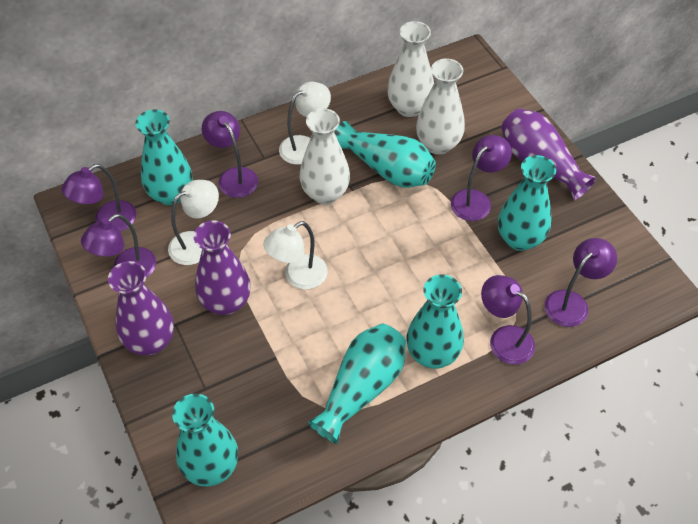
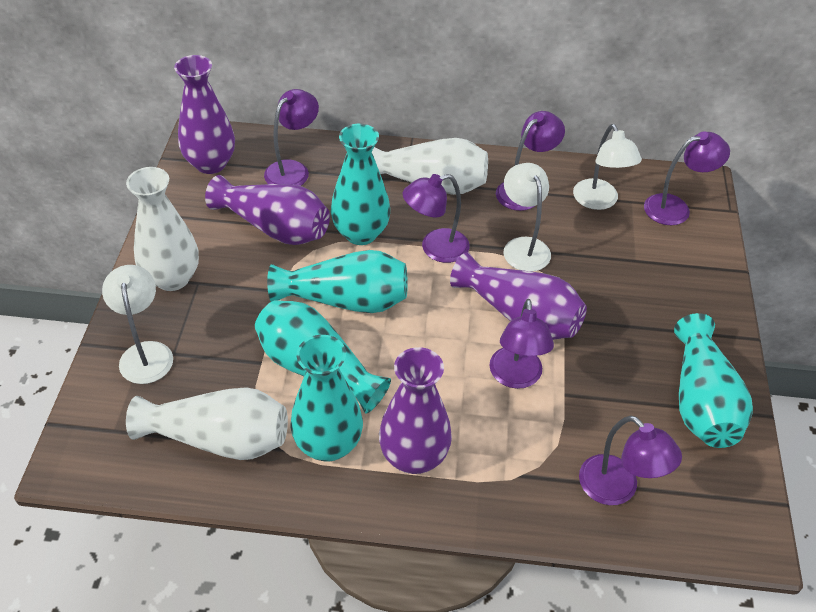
purple vase: [108,261,174,356] [194,220,251,315] [501,108,597,200] = 3 -> [174,55,235,174] [205,175,330,245] [379,347,452,474] [450,252,587,340] = 4
turquoise vase: [136,110,192,206] [172,393,238,487] [308,324,406,444] [334,121,436,188] [407,275,464,369] [498,155,556,251] = 6 -> [255,300,391,413] [267,250,408,313] [290,335,363,462] [331,124,390,245] [674,313,753,448] = 5

